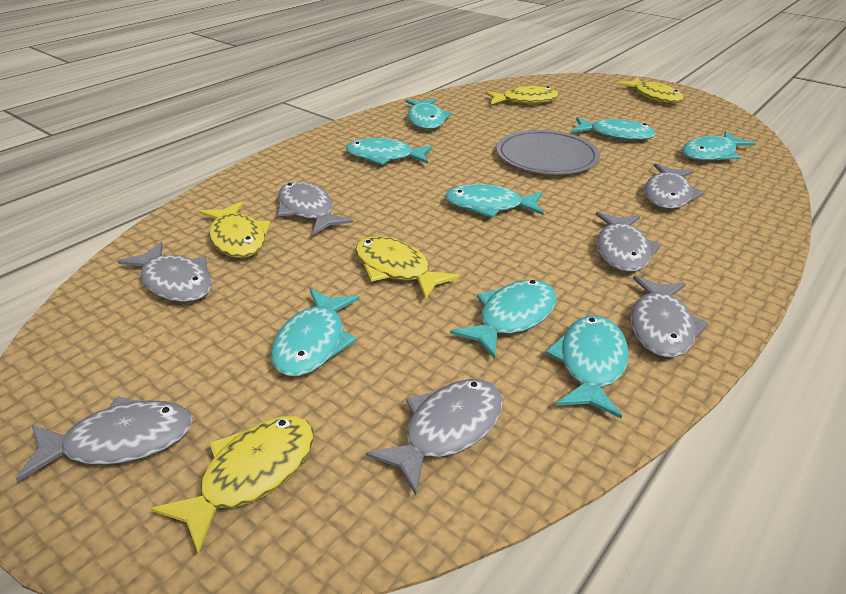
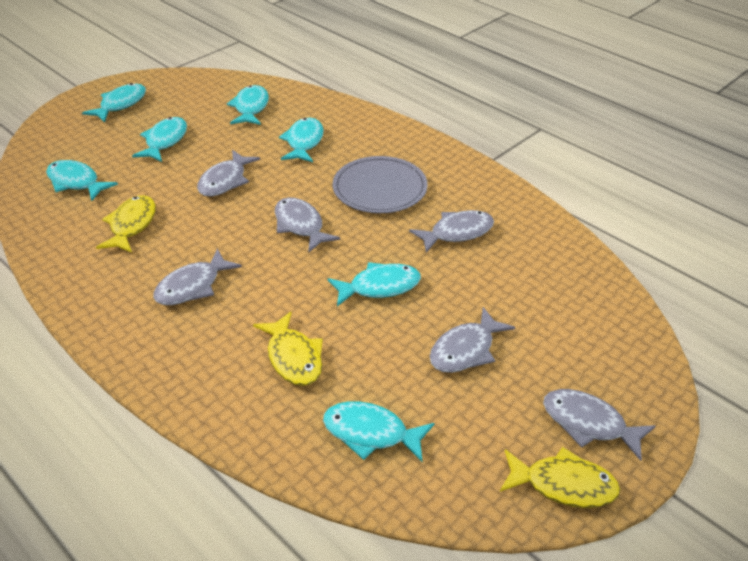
grey fish: [16,396,193,482] [117,242,212,302] [278,182,353,235] [366,379,503,495] [596,212,661,272] [631,276,708,358] [644,163,704,209] = 7 -> [153,249,242,305] [197,150,260,197] [275,197,340,252] [409,210,494,253] [430,307,515,373] [543,389,655,461] = 6
turquoise fish: [271,289,360,376] [346,138,433,165] [405,98,452,129] [445,184,544,218] [450,280,556,359] [545,316,629,418] [571,117,656,141] [682,131,756,161] = 8 -> [46,160,118,201] [82,83,146,123] [132,117,187,162] [227,85,269,125] [279,118,324,162] [323,401,434,462] [328,262,421,306] = 7
yellow fish: [151,416,314,555] [200,201,271,258] [355,236,460,300] [485,86,559,104] [617,77,684,103] = 5 -> [96,195,156,253] [253,311,323,386] [500,447,620,508] = 3

